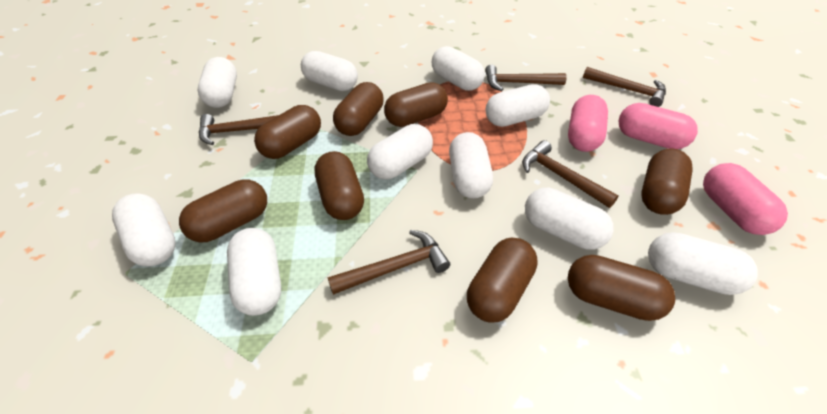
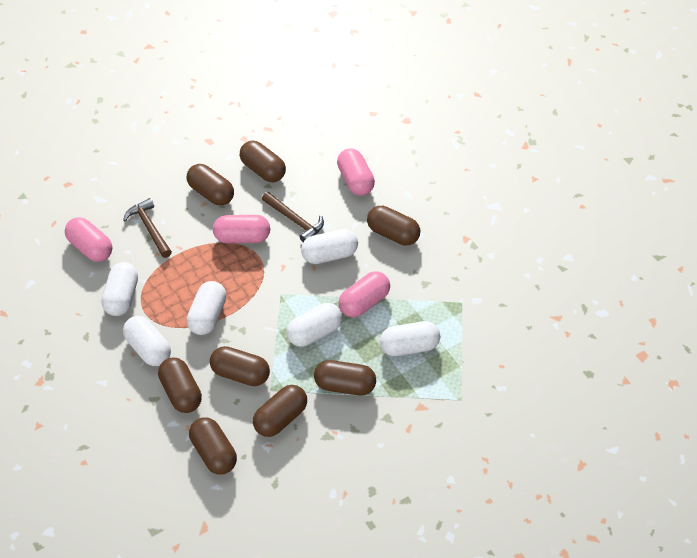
brown hammer: [199,114,279,145] [328,230,450,295] [485,65,567,91] [522,140,619,208] [583,67,666,107] = 5 -> [123,198,172,258] [262,192,324,242] = 2
pink capsule: [568,95,608,152] [618,103,698,149] [703,163,788,235] = 3 -> [65,217,112,262] [213,215,270,243] [337,148,375,196] [339,271,390,317] = 4
white capsule: [112,193,176,266] [198,57,237,108] [227,228,281,316] [301,51,358,91] [367,124,433,180] [432,46,485,91] [449,132,493,198] [486,84,550,127] [525,188,614,250] [648,232,758,295] = 10 -> [102,262,138,316] [123,316,171,366] [187,281,226,335] [286,303,342,347] [301,229,358,264] [380,321,440,356] = 6

